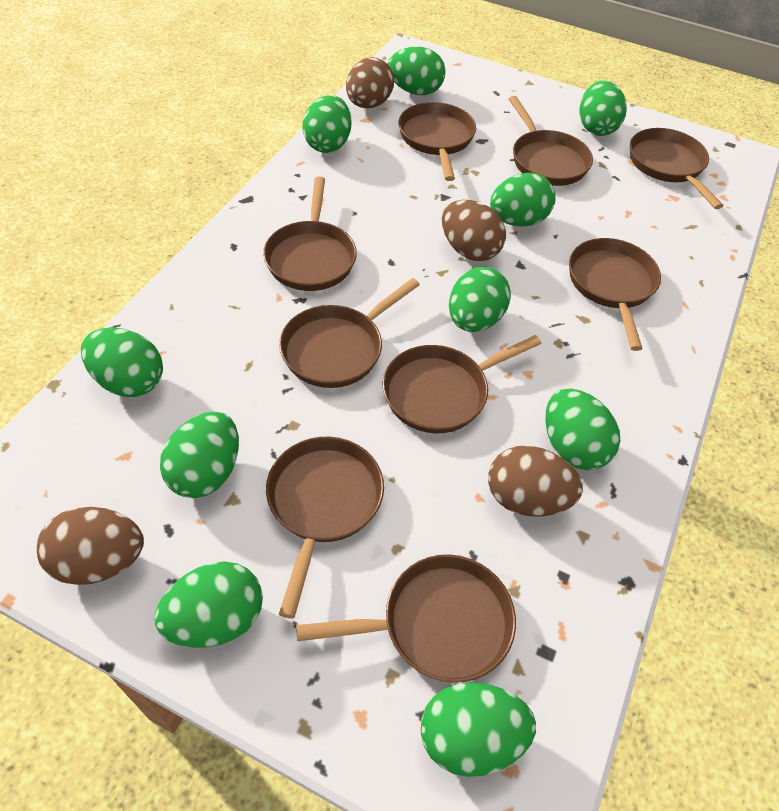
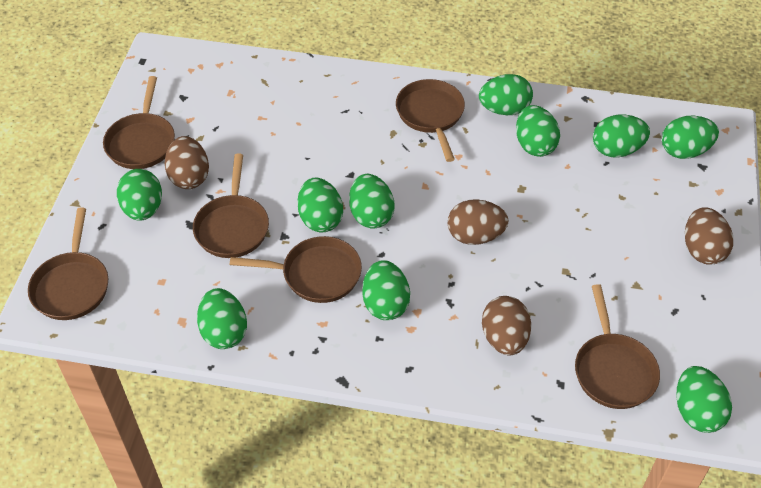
brown pan: [263,176,357,291] [266,437,384,619] [279,278,420,388] [296,554,516,683] [382,335,541,433] [398,102,476,181] [509,96,593,186] [569,238,661,351] [630,128,723,209] = 9 -> [28,207,108,320] [103,76,175,169] [193,154,269,258] [230,236,362,303] [396,79,465,162] [575,284,660,409] = 6

